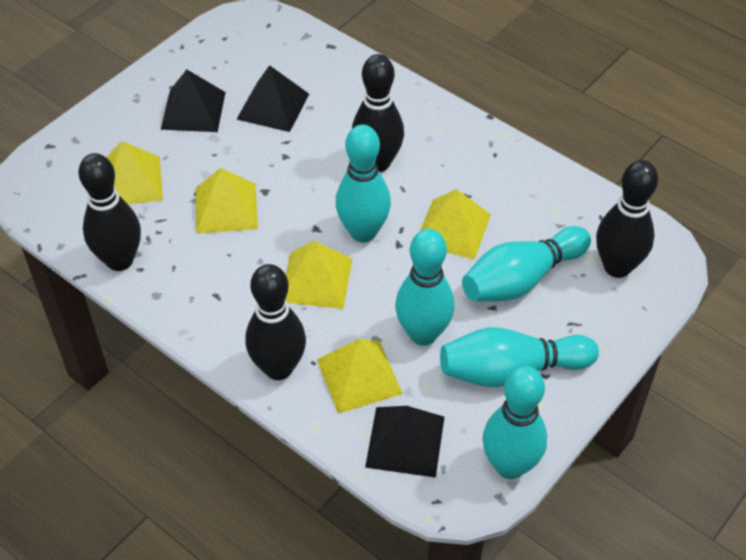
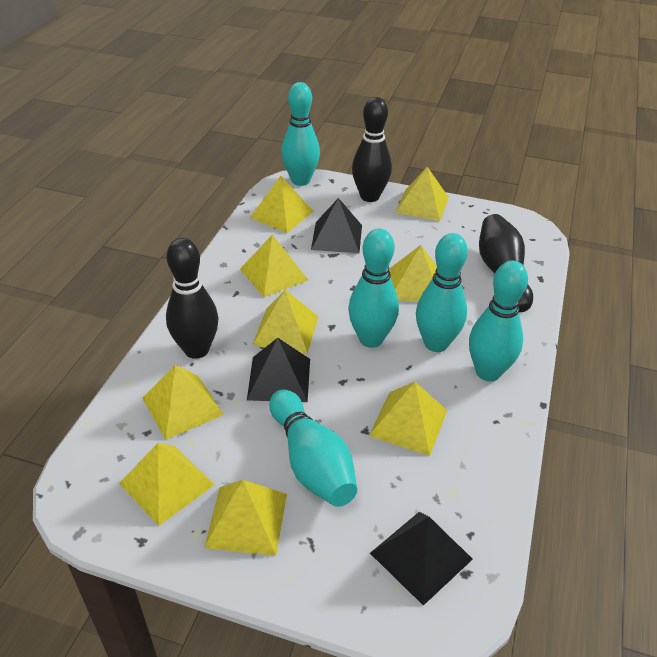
black bowling pin: [78,153,141,271] [245,264,306,380] [352,54,404,172] [596,160,658,278] = 4 -> [166,238,219,359] [352,97,392,202] [479,214,533,312] = 3
yellow pyramid: [106,141,163,204] [196,168,258,234] [286,241,352,309] [317,339,403,414] [420,189,491,260] = 5 -> [119,443,215,526] [142,365,224,440] [204,480,287,556] [240,234,308,297] [250,176,313,233] [252,290,319,354] [369,382,447,456] [390,245,437,302] [396,167,449,221] = 9

